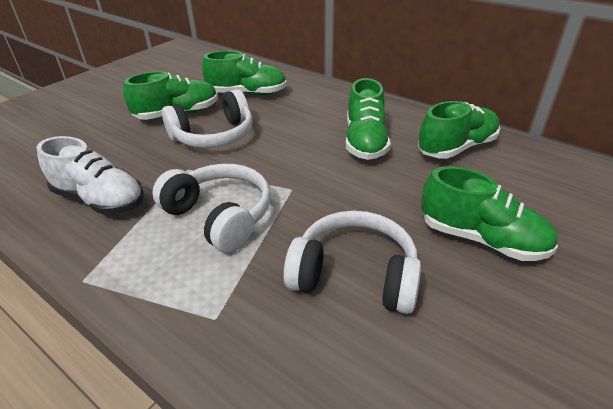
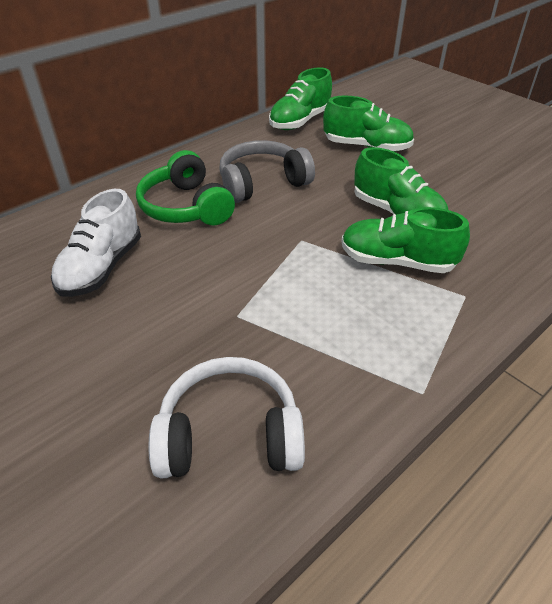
green headphones: none = 0 -> [136,150,235,226] = 1
green shoe: [123,71,218,120] [202,50,287,95] [346,78,391,160] [418,101,500,159] [421,166,558,261] = 5 -> [269,67,332,130] [323,96,414,152] [341,207,470,273] [354,147,448,215] = 4
grey headphones: none = 0 -> [219,140,315,203] = 1
white headphones: [152,164,271,253] [162,89,252,148] [283,211,421,314] = 3 -> [149,357,305,478] = 1

